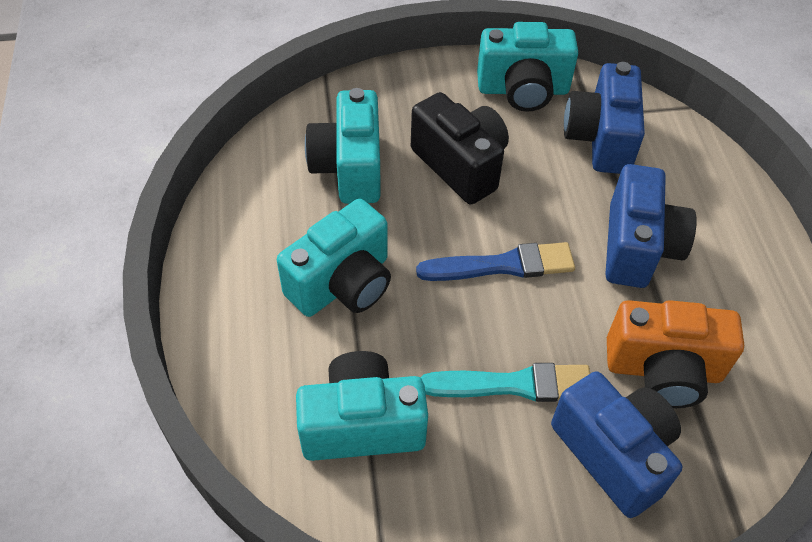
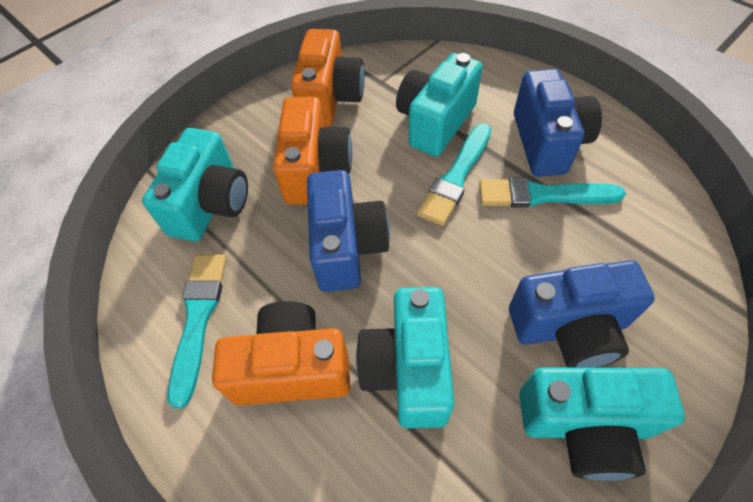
black camera: [411,92,509,204] = 1 -> none = 0
blue brush: [416,242,575,281] = 1 -> none = 0
orange camera: [607,300,744,408] = 1 -> [212,301,350,405] [273,97,353,205] [291,29,365,127] = 3
turquoise brush: [421,363,590,402] = 1 -> [168,255,227,409] [417,123,491,226] [479,177,626,208] = 3

